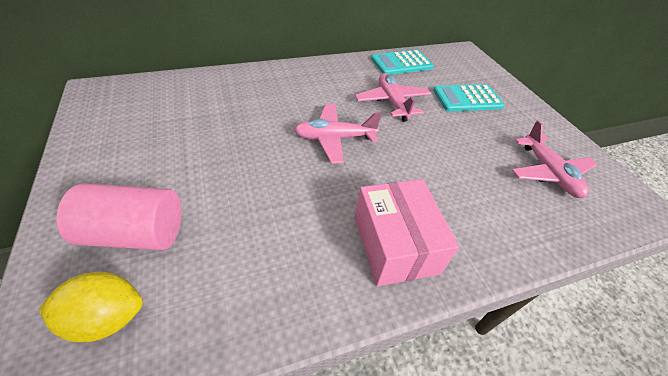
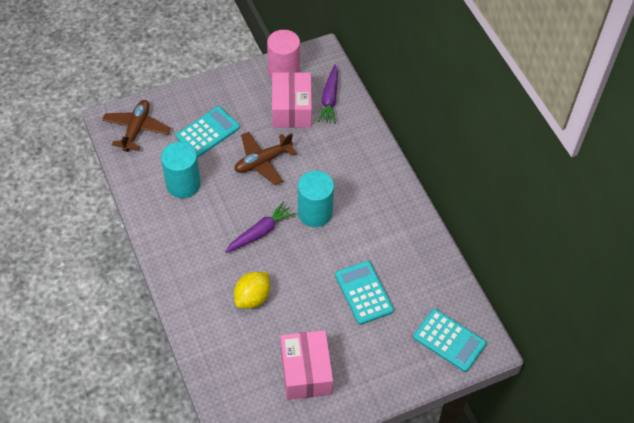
brown plane: none = 0 -> [102,100,170,152] [234,132,297,185] = 2
pink box: [355,179,459,286] = 1 -> [272,72,312,128] [280,330,333,400] = 2
pink plane: [294,104,382,164] [355,73,431,122] [512,120,597,198] = 3 -> none = 0
purple carrot: none = 0 -> [225,201,296,253] [317,65,338,124] = 2
turquoise calculator: [371,50,434,75] [433,84,505,111] = 2 -> [176,106,240,157] [335,261,394,325] [413,309,487,372] = 3
turquoise cylinder: none = 0 -> [161,142,201,198] [298,171,334,227] = 2

